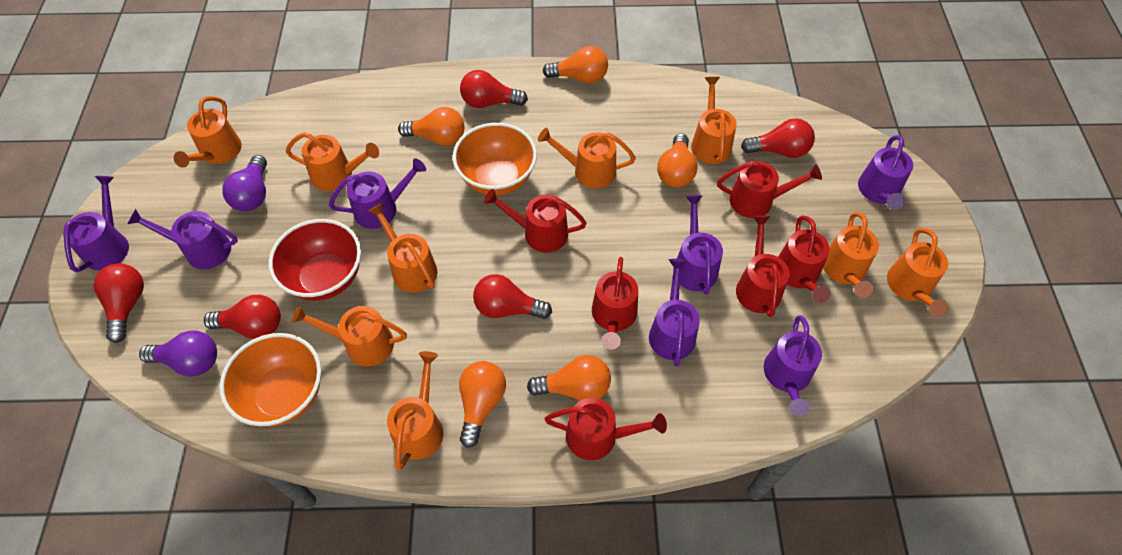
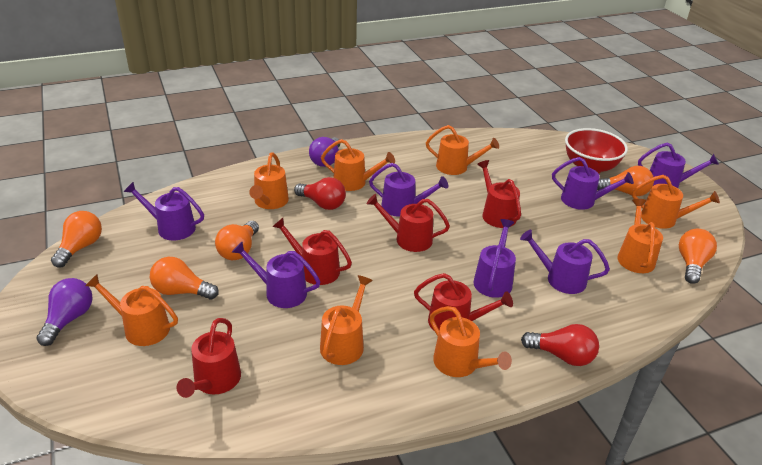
orange bowl: [219,333,321,427] [453,123,537,196] = 2 -> none = 0
orange watering can: [174,96,242,168] [286,132,379,191] [292,306,407,366] [368,203,437,293] [387,351,443,470] [538,128,636,189] [691,77,737,164] [823,212,879,298] [887,228,948,317] = 9 -> [85,274,178,346] [249,152,289,209] [320,275,373,365] [321,139,395,191] [426,125,499,175] [430,306,512,377] [617,199,663,273] [632,175,720,229] = 8
red light bulb: [93,263,144,343] [204,295,281,339] [460,70,528,108] [473,274,552,319] [741,118,815,158] = 5 -> [294,177,346,210] [521,324,599,366] = 2
red watering can: [484,189,587,253] [544,398,667,460] [592,257,638,349] [717,161,822,218] [736,215,790,317] [778,216,831,303] = 6 -> [177,318,241,398] [272,218,352,285] [366,194,450,252] [414,273,513,330] [477,160,521,228] = 5

